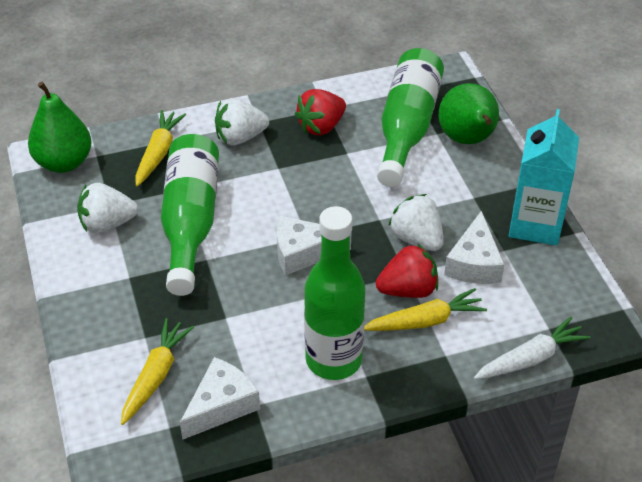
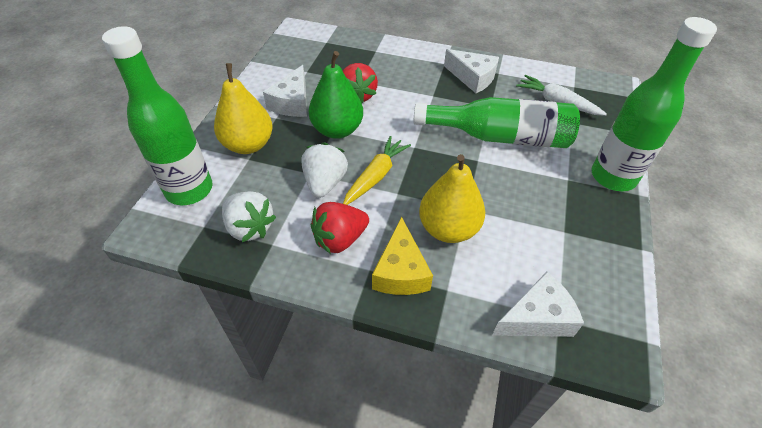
green pear: [28,82,92,173] [439,83,499,144] = 2 -> [309,51,363,139] = 1
turquoise carton: [509,109,579,246] = 1 -> none = 0
white strawberry: [77,183,138,233] [215,98,269,146] [388,194,444,251] = 3 -> [222,191,276,242] [301,142,348,198] = 2
yellow carrot: [121,318,194,425] [135,110,186,186] [364,288,487,331] = 3 -> [343,136,411,205] = 1
yellow cheese: none = 0 -> [372,217,433,295] = 1
yellow pear: none = 0 -> [214,63,273,154] [419,154,485,243] = 2

